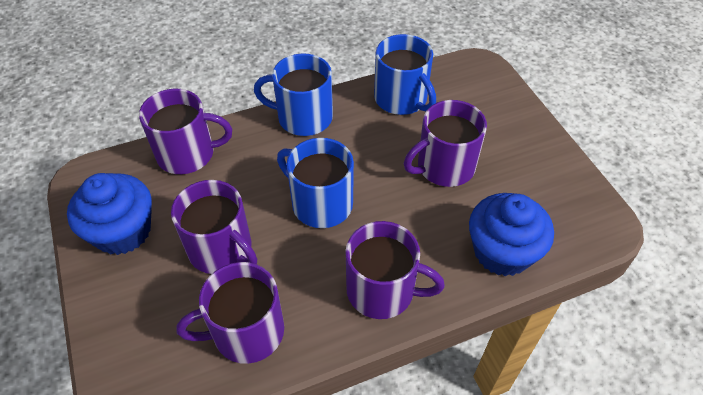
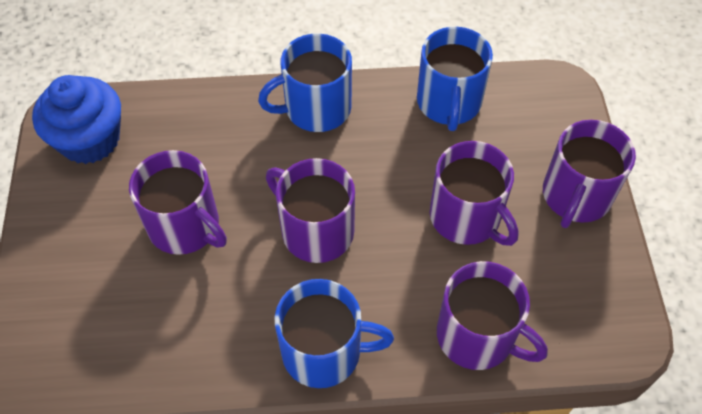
blue cupcake: [67,173,152,255] [469,193,554,276] = 2 -> [32,75,121,164] = 1

